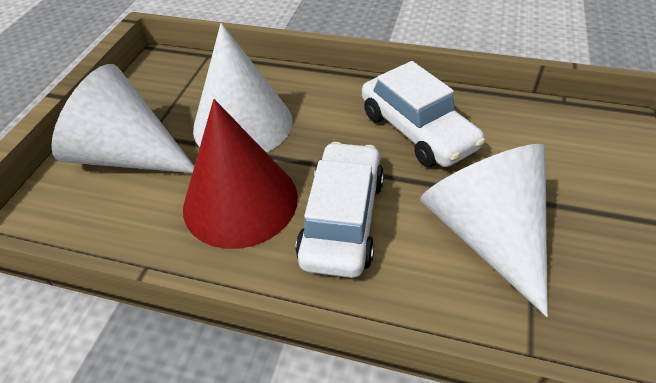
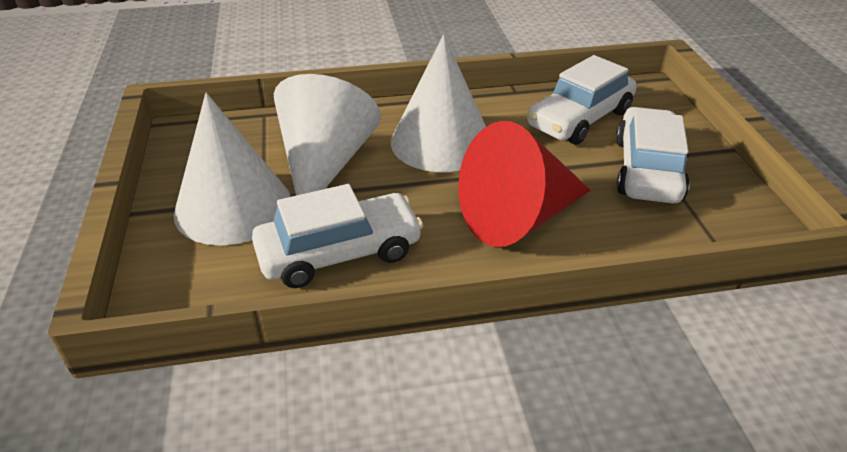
white car: [295,142,384,278] [362,61,485,167] = 2 -> [252,184,423,288] [527,55,637,145] [616,107,690,203] = 3

